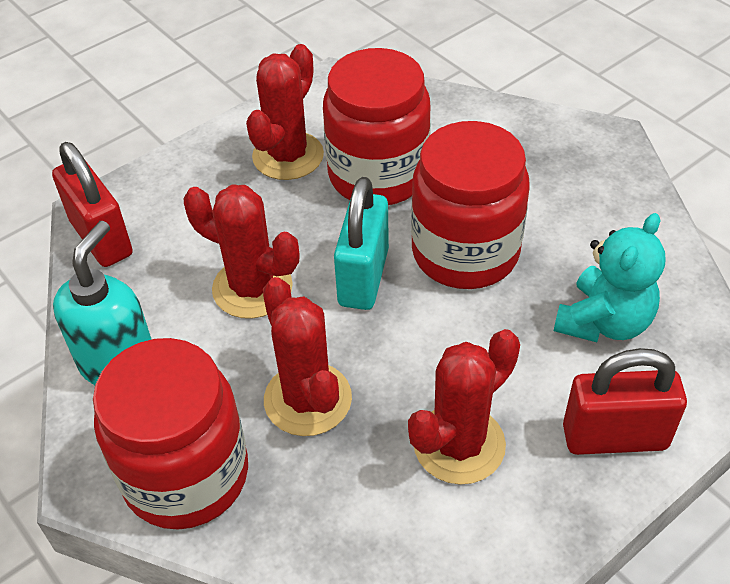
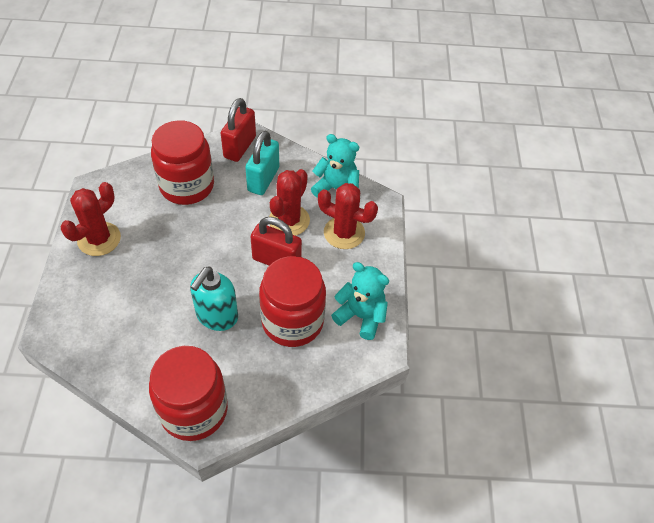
red cactus: [184,185,299,319] [246,44,324,180] [263,277,352,436] [408,329,520,485] = 4 -> [61,182,121,256] [269,169,310,236] [318,183,378,249] = 3
turquoise teddy bear: [554,213,666,342] = 1 -> [311,134,359,198] [331,262,389,340] = 2

